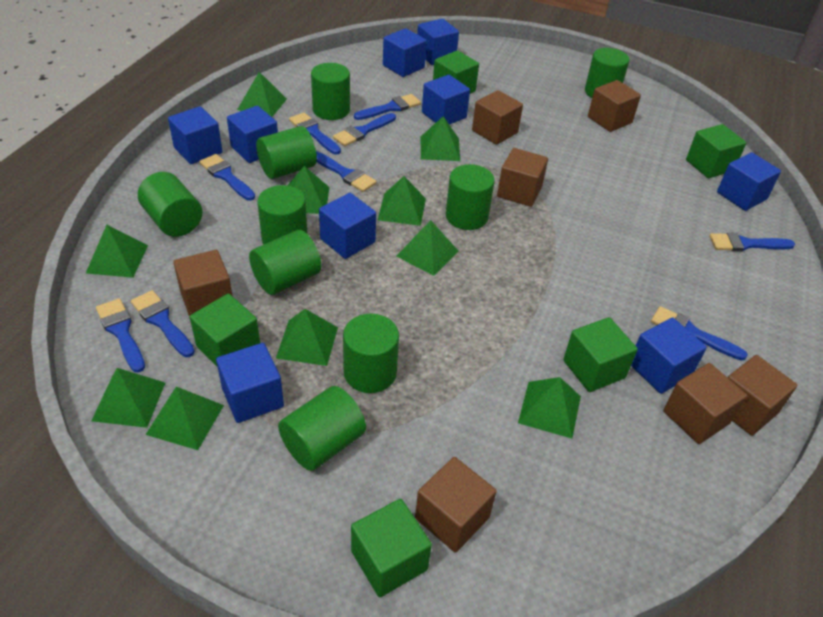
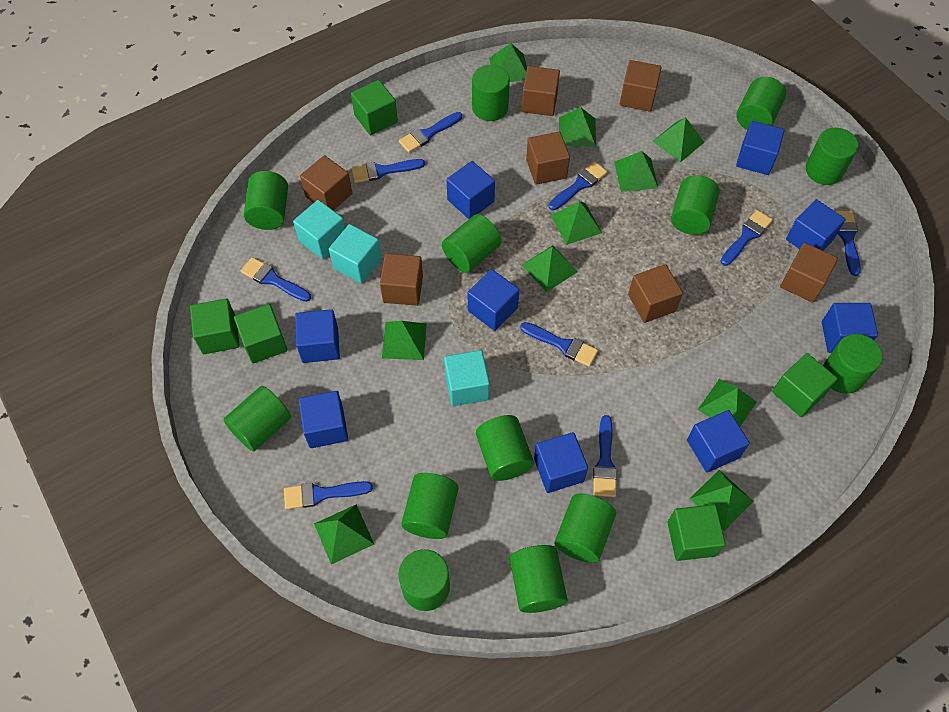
green cylinder: [138,172,202,237] [249,230,321,295] [256,126,317,179] [257,185,307,245] [278,386,366,471] [311,63,350,120] [343,313,399,393] [446,164,495,230] [585,48,629,98] = 9 -> [223,386,291,452] [244,171,288,230] [398,549,450,611] [401,473,458,539] [442,214,501,273] [472,65,510,121] [476,415,534,481] [510,545,568,613] [554,493,616,563] [671,175,719,235] [737,77,786,130] [806,128,858,185] [823,334,882,394] = 13
turquoise cube: none = 0 -> [293,200,345,259] [329,224,382,284] [444,350,490,406] = 3

